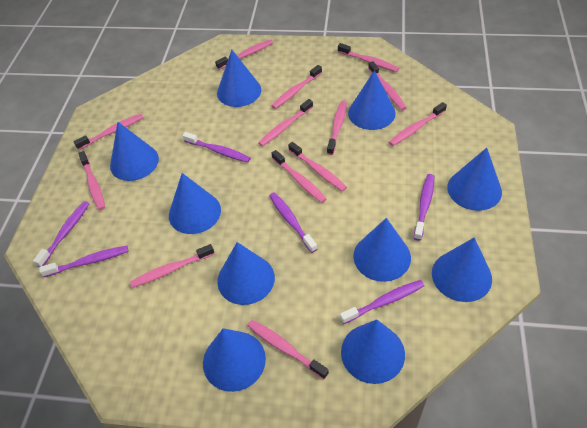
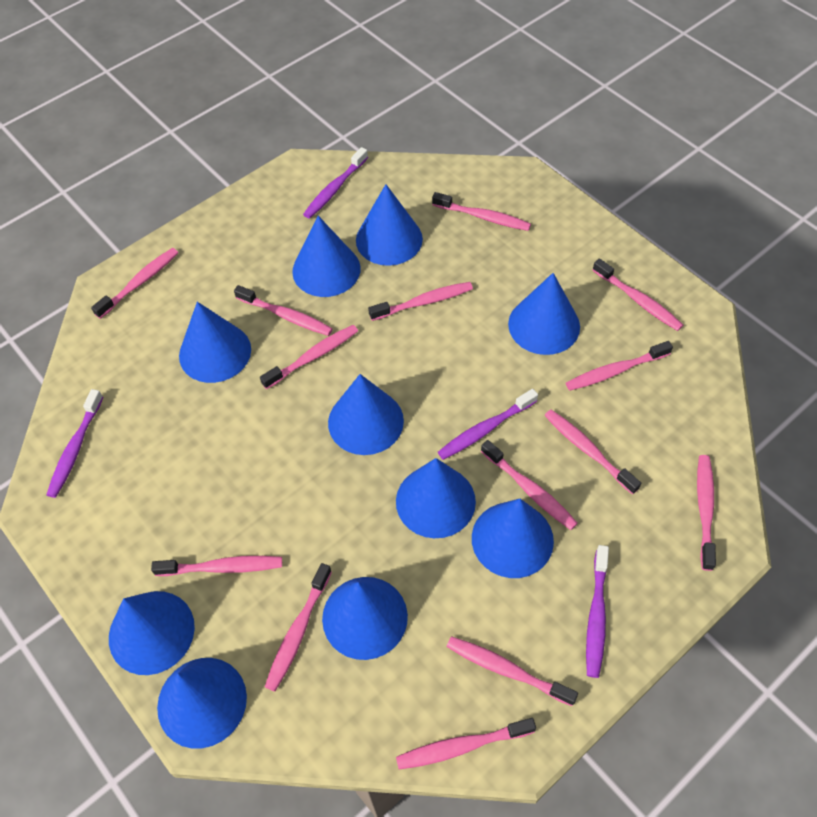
pink toothbrush: [73,114,144,150] [78,151,105,210] [130,244,214,288] [215,39,273,70] [248,320,329,379] [258,99,313,146] [271,65,322,109] [272,150,326,203] [288,142,347,191] [327,101,347,155] [338,43,399,72] [368,61,406,111] [389,102,447,146] = 13 -> [91,248,178,319] [151,556,282,576] [234,285,333,336] [260,325,358,389] [265,563,332,692] [368,282,473,321] [396,718,536,770] [432,192,531,231] [446,636,578,706] [481,440,578,530] [544,410,641,495] [566,341,673,391] [593,259,683,331] [697,455,716,571] = 14
purple toothbrush: [33,201,89,267] [39,246,129,277] [183,132,251,163] [269,192,317,253] [340,280,424,324] [414,174,434,241] = 6 -> [46,389,103,498] [303,147,368,219] [438,389,538,460] [586,545,609,678] = 4

